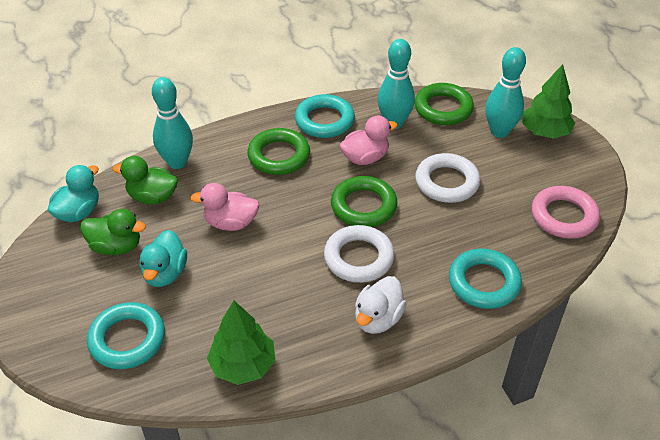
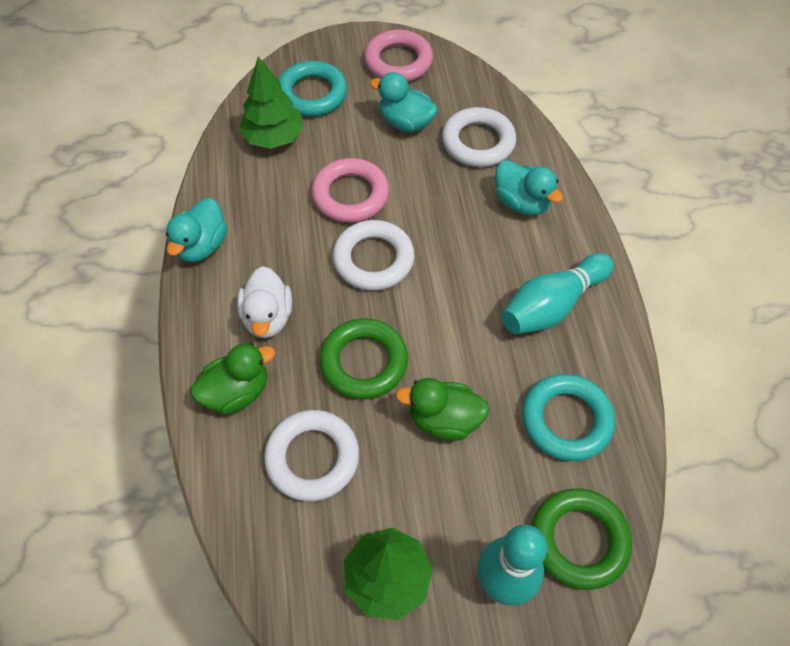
green ring: [247,128,310,175] [331,176,397,227] [414,83,474,125] = 3 -> [319,318,408,399] [532,488,632,590] = 2
pink duck: [190,183,259,231] [340,116,398,165] = 2 -> none = 0
pink ring: [532,186,600,239] = 1 -> [311,158,389,223] [364,29,433,82] = 2
turquoise bowling pin: [152,77,193,169] [377,39,415,129] [485,47,526,138] = 3 -> [477,524,547,605] [502,253,614,334] = 2
turquoise duck: [48,165,99,222] [139,230,187,287] = 2 -> [166,198,228,262] [370,72,438,132] [495,160,563,215] = 3
turquoise ring: [87,302,165,369] [295,94,355,138] [449,249,522,309] = 3 -> [278,61,347,117] [522,374,615,461] = 2
white ring: [324,225,394,283] [415,153,481,203] = 2 -> [264,410,359,501] [333,220,414,291] [442,107,516,167] = 3

